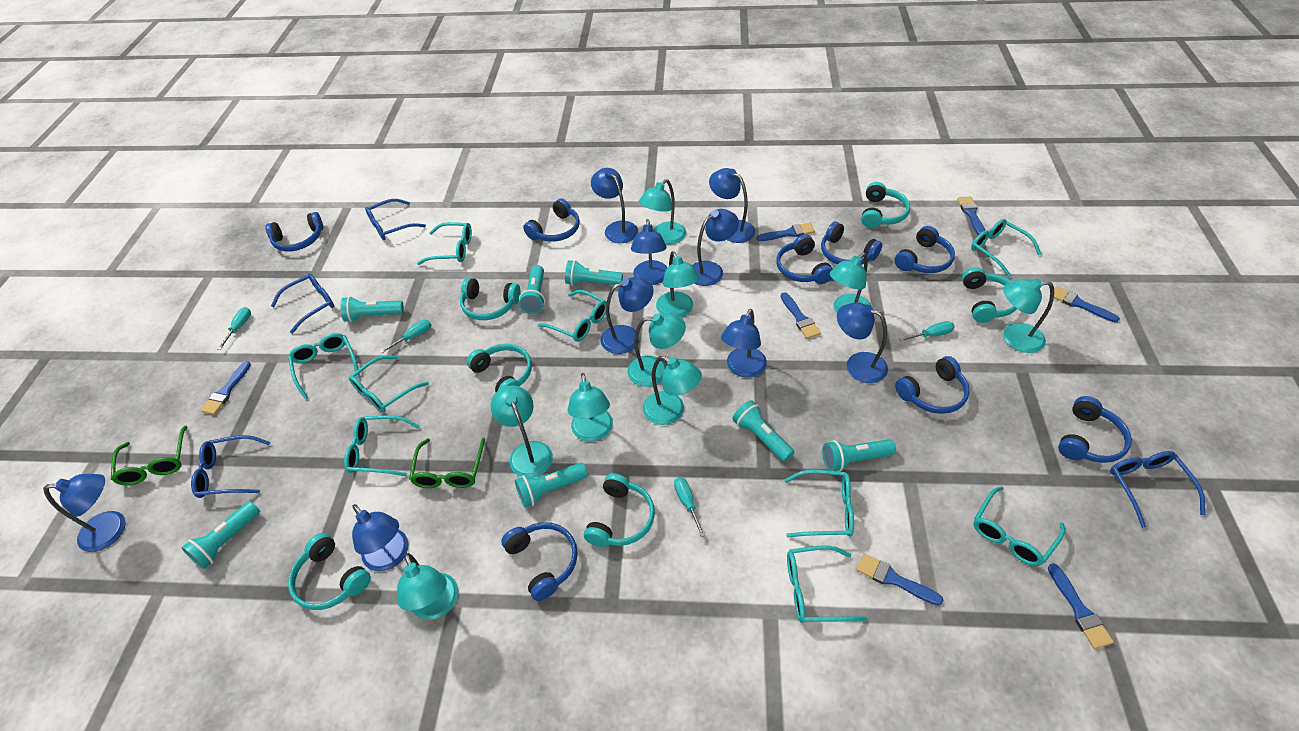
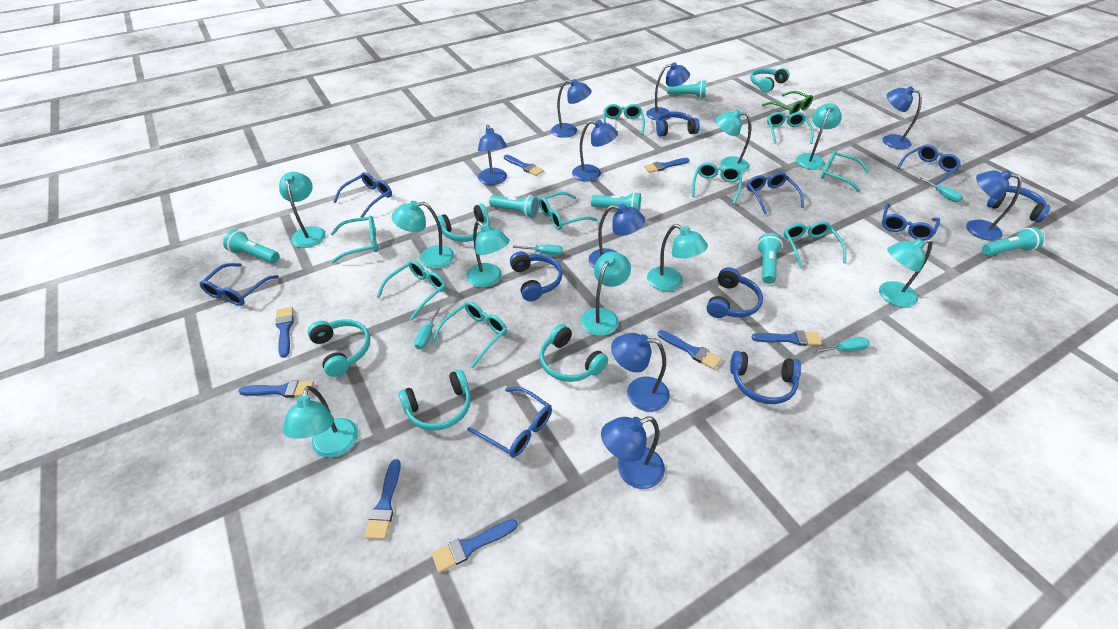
blue brush: [201,361,251,415] [756,223,815,241] [780,292,821,339] [856,554,943,606] [957,196,985,235] [1048,563,1114,649] [1054,286,1120,323] = 7 -> [239,380,314,398] [275,307,294,358] [365,459,401,539] [431,519,518,573] [504,155,544,176] [644,158,690,173] [658,330,722,369] [752,330,822,346] = 8
blue glasses: [191,435,271,498] [271,273,334,334] [365,199,426,240] [1110,451,1205,528] = 4 -> [199,263,279,306] [333,172,392,218] [467,387,552,457] [747,172,804,214] [882,203,940,240] [897,145,961,186] = 6
blue headphones: [265,212,323,251] [501,522,578,601] [523,198,580,242] [776,234,833,284] [821,222,882,265] [894,226,955,273] [895,356,970,414] [1058,396,1132,463] = 8 -> [510,251,563,301] [656,112,700,137] [707,267,763,318] [730,351,801,404] [987,186,1051,223] = 5
green glasses: [111,425,187,485] [409,438,485,488] = 2 -> [762,91,813,115] = 1
turquoise flashlight: [181,501,260,569] [340,296,404,322] [515,462,588,508] [519,265,545,314] [565,260,623,286] [732,400,794,462] [822,439,896,472] = 7 -> [223,230,280,263] [489,195,539,218] [591,192,641,212] [667,80,706,98] [757,233,783,284] [982,227,1044,256] = 6
turquoise headphones: [288,533,371,610] [460,278,521,320] [467,344,532,392] [584,473,655,547] [861,182,910,228] [962,267,1017,323] = 6 -> [307,319,370,377] [398,369,471,431] [437,204,490,242] [539,324,608,382] [750,68,790,93] = 5

